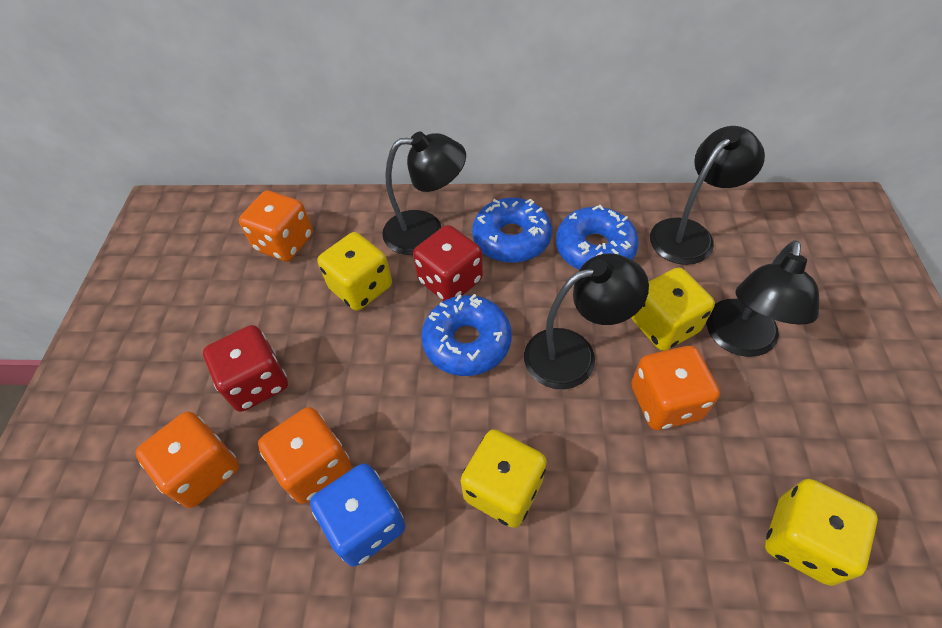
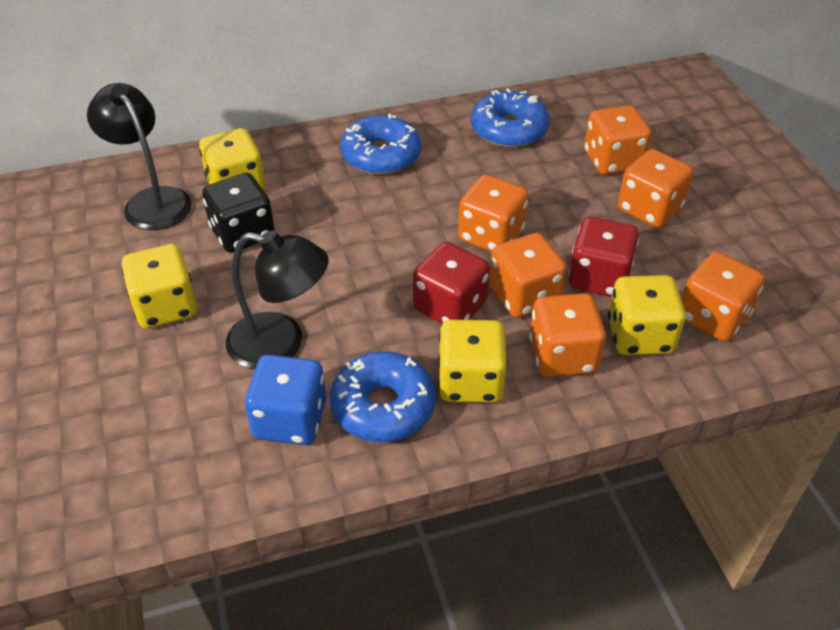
black dice: none = 0 -> [202,173,275,253] = 1
black lamp: [382,132,466,255] [524,253,649,389] [650,126,765,265] [706,240,819,357] = 4 -> [87,83,192,230] [226,230,329,369] = 2
orange dice: [136,411,239,508] [239,190,313,262] [258,407,351,504] [631,346,720,430] = 4 -> [458,175,529,252] [489,233,567,318] [529,293,606,377] [584,105,652,175] [618,149,693,228] [681,252,765,341] = 6

